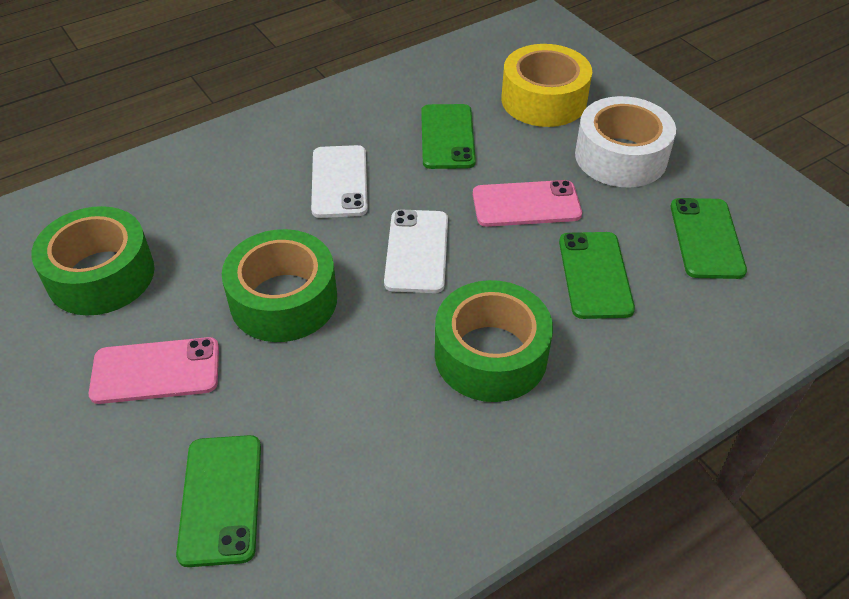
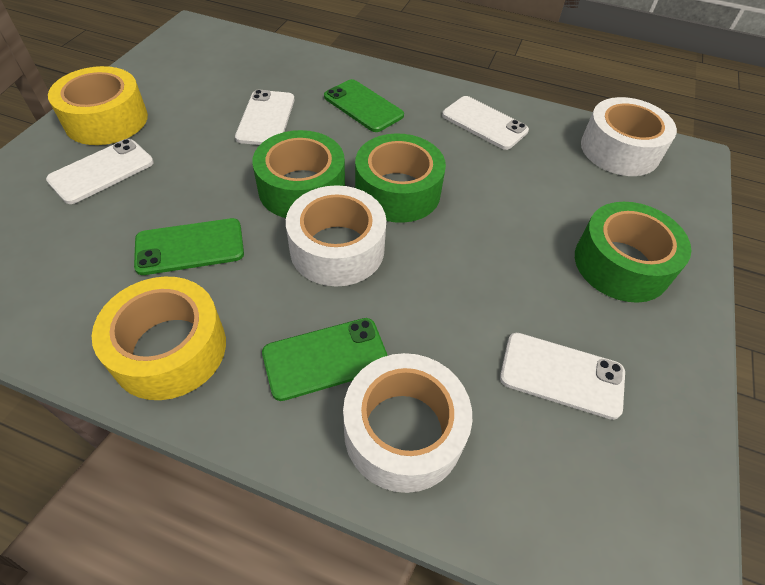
green phone: [176,435,261,567] [421,104,476,169] [559,232,635,319] [671,198,747,279] = 4 -> [134,218,244,275] [262,318,388,401] [324,79,404,132] = 3
pink phone: [89,337,219,404] [473,180,582,227] = 2 -> none = 0
white phone: [311,145,368,218] [384,210,448,293] = 2 -> [46,139,154,204] [235,90,294,145] [442,96,529,150] [500,333,625,420] = 4
white tape: [575,96,676,187] = 1 -> [286,185,386,287] [343,353,472,493] [581,97,677,176] = 3
yellow tape: [501,44,592,127] = 1 -> [48,66,148,145] [92,277,226,400] = 2

